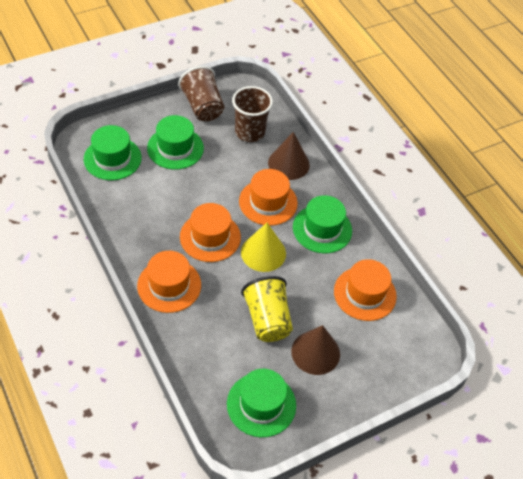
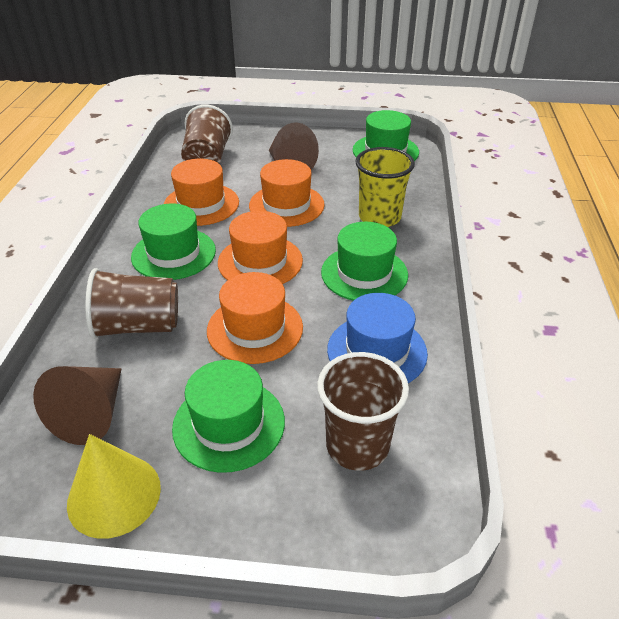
blue hat: none = 0 -> [327,293,428,383] = 1
brown cup: [178,66,224,121] [232,86,273,142] = 2 -> [86,268,178,339] [181,105,233,164] [317,352,409,471] = 3

